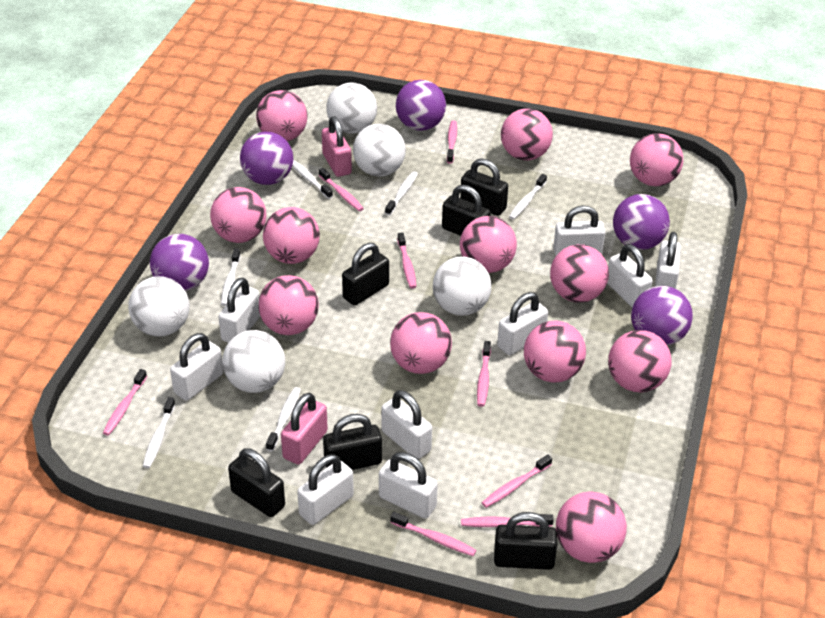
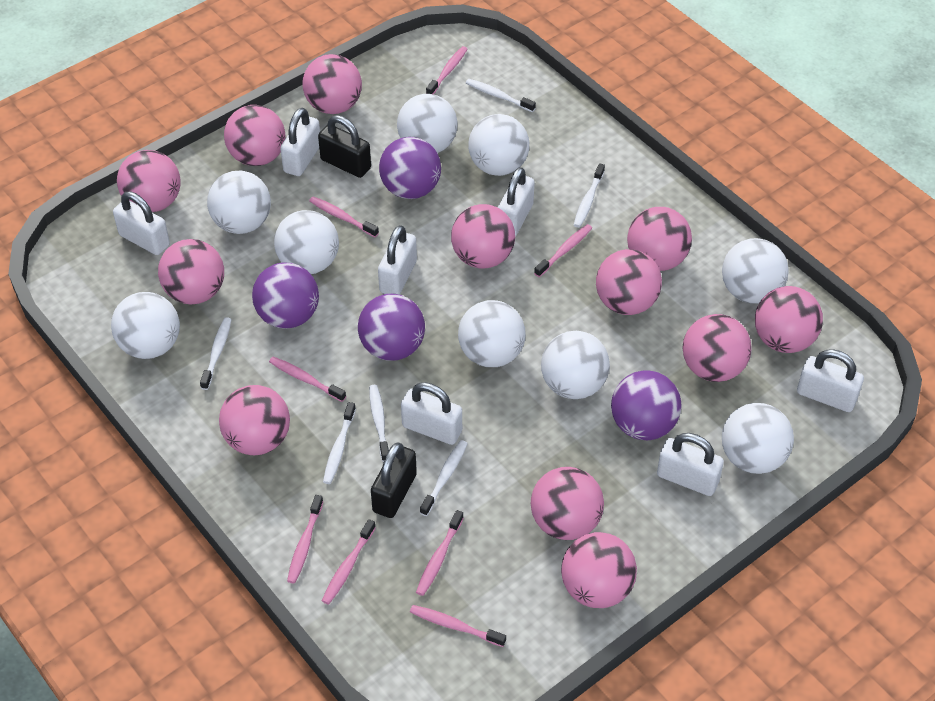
black padlock: [228,448,285,517] [323,414,382,470] [342,243,389,305] [442,185,491,236] [460,158,508,216] [494,512,557,570] = 6 -> [318,115,371,178] [371,442,417,518] = 2
pink padlock: [281,393,328,465] [322,116,352,177] = 2 -> none = 0
purple ball: [150,234,209,291] [240,132,293,185] [396,80,446,131] [613,194,670,250] [631,286,693,345] = 5 -> [252,263,319,329] [358,294,425,361] [379,137,441,199] [611,370,682,440] = 4
white ball: [128,277,190,336] [222,330,285,393] [326,82,377,134] [353,124,406,177] [433,257,492,316] = 5 -> [111,292,180,359] [207,171,271,234] [274,210,339,274] [397,94,457,153] [458,300,525,367] [468,114,529,176] [541,331,610,399] [722,238,789,304] [722,403,794,474] = 9
white padlock: [170,333,223,401] [219,277,260,343] [297,454,354,525] [379,452,438,519] [381,390,432,459] [497,292,548,355] [553,206,605,255] [607,244,653,308] [655,232,681,289] = 9 -> [113,192,170,255] [280,108,320,176] [378,225,417,295] [401,382,462,445] [498,167,535,237] [657,433,724,496] [797,349,864,412] = 7

